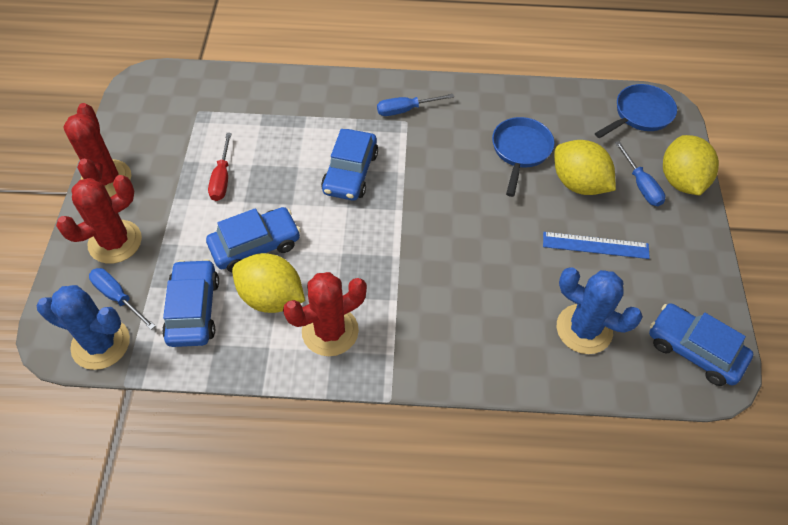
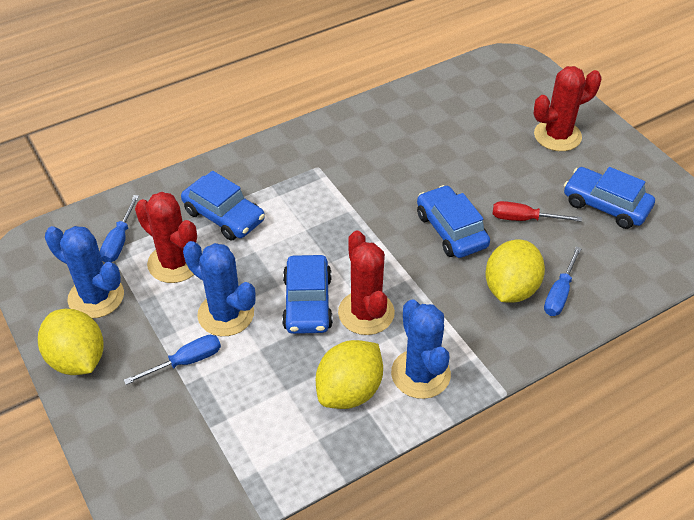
blue cactus: [37,285,130,370] [557,267,643,354] = 2 -> [45,226,124,319] [183,241,256,336] [391,299,451,399] = 3
blue pan: [492,117,554,197] [595,84,677,138] = 2 -> none = 0
blue ruler: [543,232,650,259] = 1 -> none = 0

